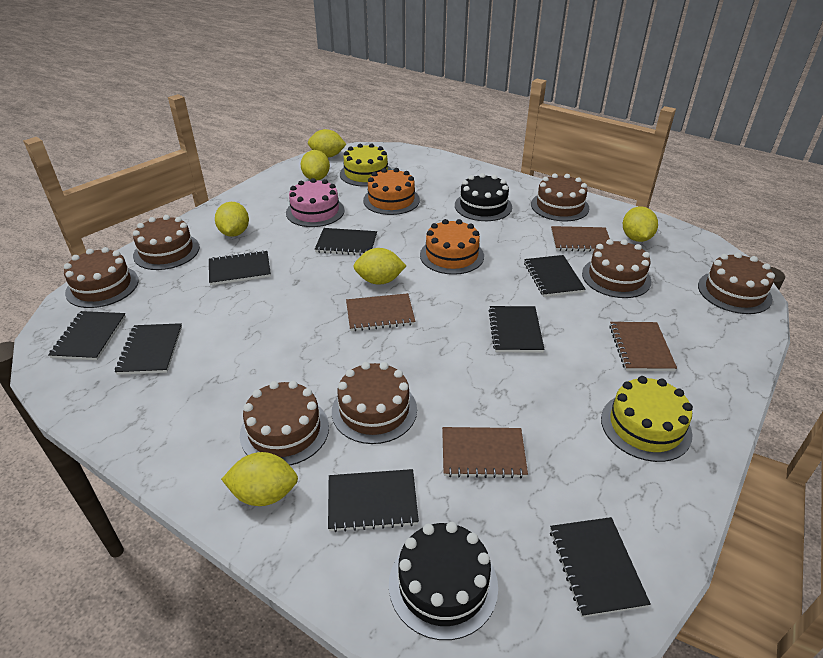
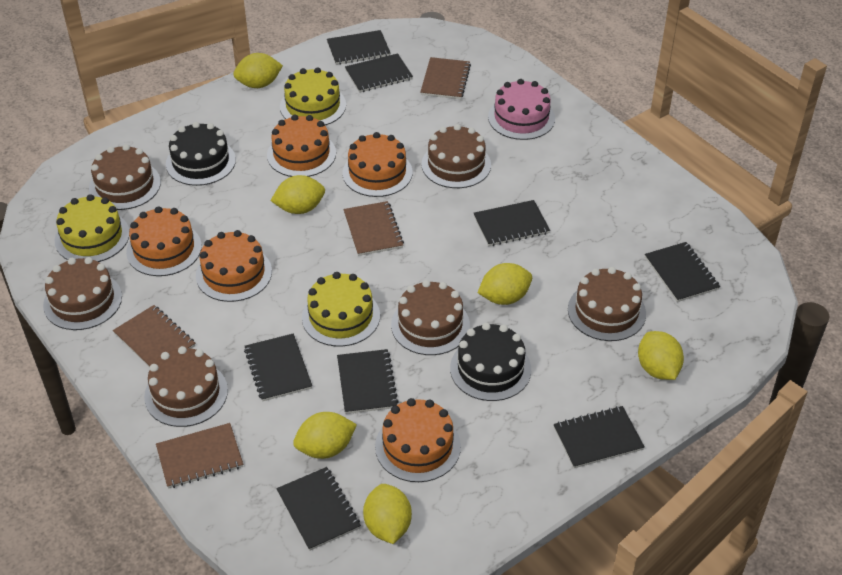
brown cake: [64,247,139,308] [133,215,200,270] [240,381,329,465] [332,362,417,444] [531,174,589,221] [582,239,651,298] [698,252,775,314] = 7 -> [43,257,122,330] [89,144,161,210] [144,346,228,427] [391,280,470,355] [422,124,491,188] [568,267,646,341] = 6
orange cake: [363,168,420,215] [420,219,484,275] = 2 -> [126,206,202,276] [196,230,272,302] [267,115,336,177] [343,132,413,197] [375,398,461,482] = 5
yellow cake: [340,143,392,187] [601,376,693,462] = 2 -> [55,194,129,262] [280,67,346,125] [302,272,380,347] = 3

